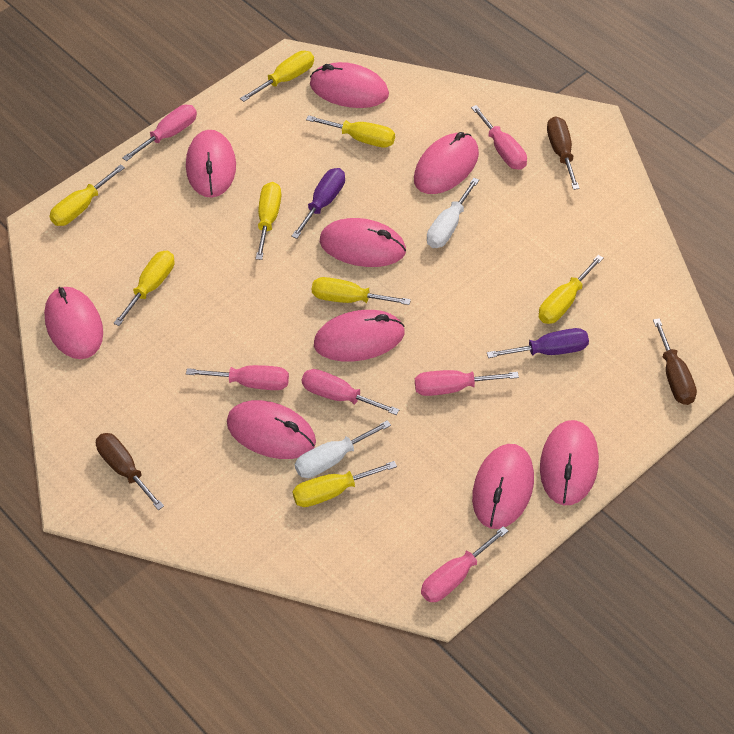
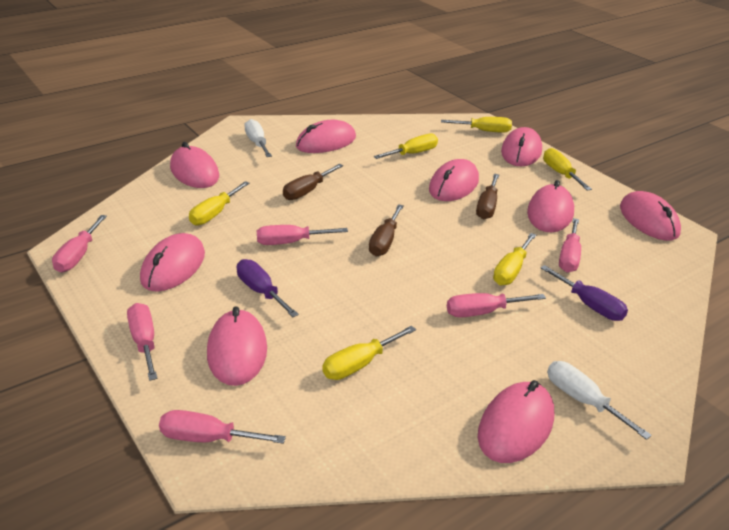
yellow screwdriver: [50,164,125,226] [113,251,175,326] [240,51,314,102] [256,182,281,260] [292,461,397,507] [306,115,395,147] [312,277,411,305] [539,255,604,324] = 8 -> [189,181,250,225] [322,326,416,380] [374,134,438,159] [441,117,512,133] [493,233,536,285] [543,148,592,191] = 6

